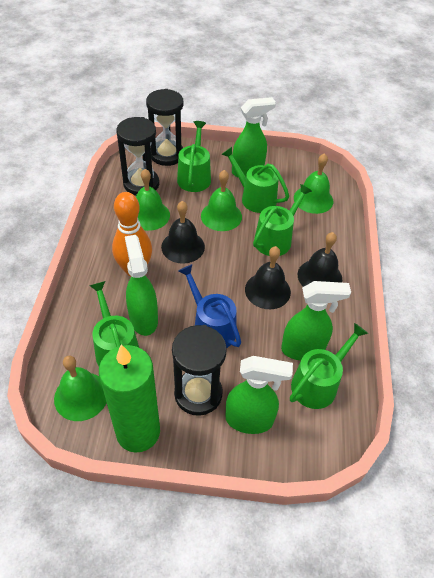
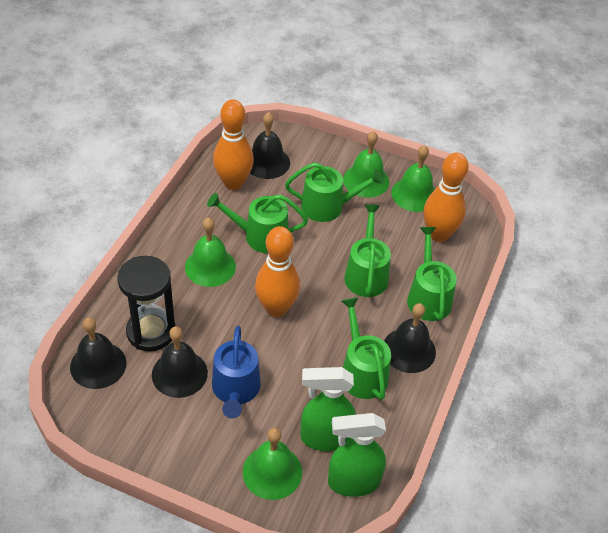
black bell: [161,201,205,264] [245,246,291,309] [298,232,342,287] = 3 -> [70,317,126,389] [152,327,208,398] [250,112,290,179] [384,303,436,373] = 4
black hourglass: [116,117,159,196] [146,89,183,166] [172,325,227,416] = 3 -> [118,256,175,351] = 1
green candle: [99,345,160,452] = 1 -> none = 0
green spray bottle: [125,235,158,336] [225,356,293,434] [232,97,276,177] [281,281,351,361] = 4 -> [301,367,356,451] [328,413,386,497] = 2
orange bowling pin: [112,192,152,277] = 1 -> [213,99,254,190] [255,226,300,317] [423,152,469,242] = 3

